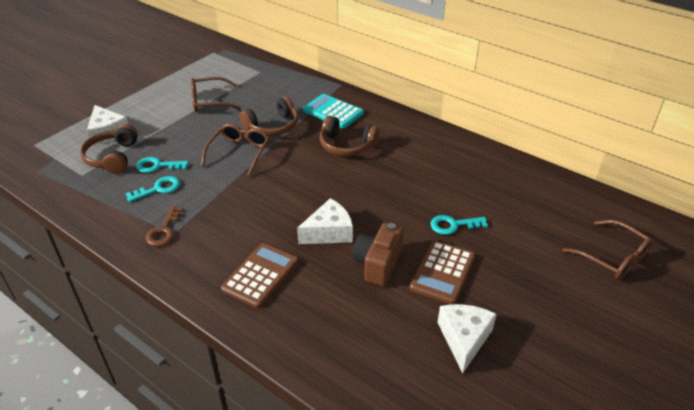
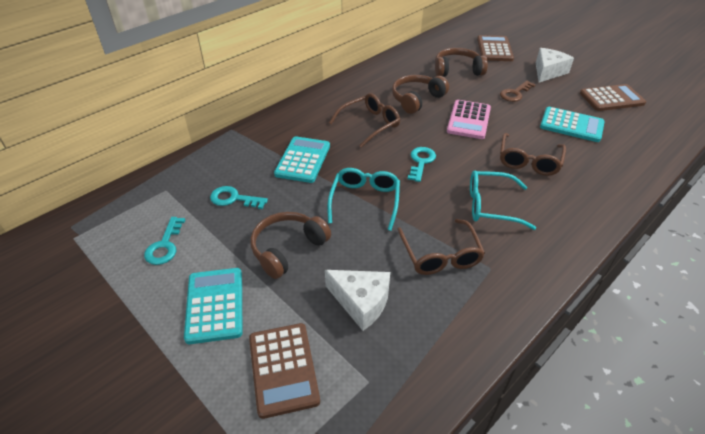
brown calculator: [221,243,299,308] [410,241,475,304] = 2 -> [249,323,320,419] [477,35,514,61] [580,84,646,111] = 3
brown camera: [352,223,404,286] = 1 -> none = 0
pink calculator: none = 0 -> [447,100,491,139] = 1
turquoise calculator: [303,94,364,128] = 1 -> [184,268,242,344] [274,136,330,183] [540,107,605,142] = 3
turquoise glasses: none = 0 -> [327,168,400,231] [470,171,536,230] = 2
white cheese: [87,105,129,145] [297,198,353,244] [438,304,497,374] = 3 -> [325,270,390,331] [536,48,574,83] = 2

